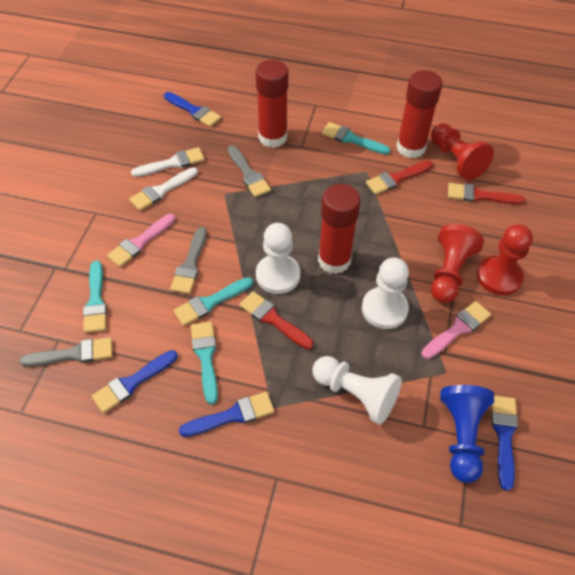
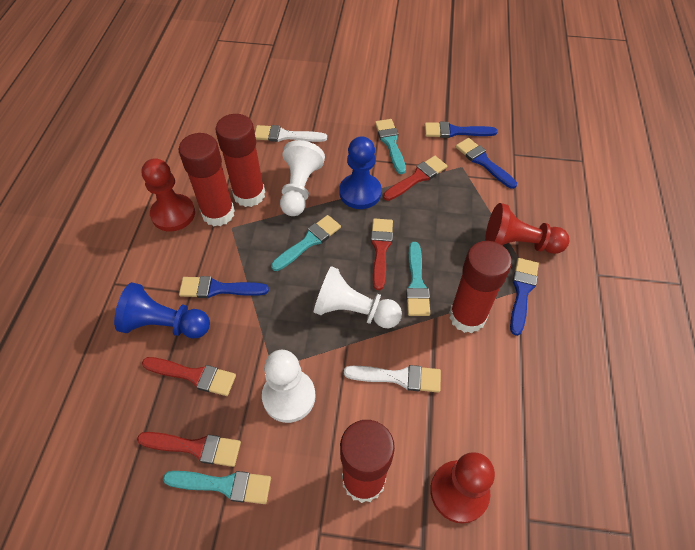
blue pawn: [440,385,494,483] = 1 -> [114,282,210,338] [339,136,382,209] = 2
grey brush: [20,337,112,367] [170,227,207,294] [228,145,271,197] = 3 -> none = 0
pink brush: [107,214,175,267] [421,301,491,359] = 2 -> none = 0
red brush: [239,291,313,350] [366,161,433,195] [448,183,525,205] = 3 -> [137,432,241,467] [142,357,236,396] [371,218,393,290] [383,156,447,201] = 4
red glue stick: [256,60,288,148] [318,184,361,274] [397,70,442,158] = 3 -> [179,133,235,226] [215,114,265,207] [340,420,395,503] [449,241,512,333] = 4

